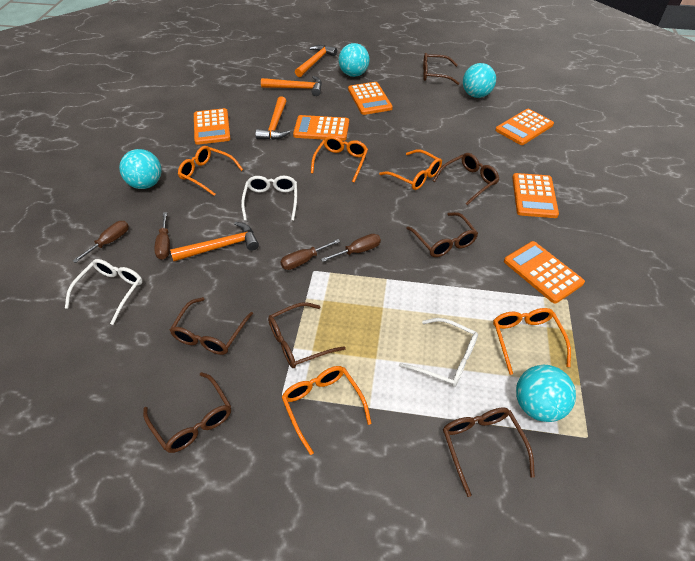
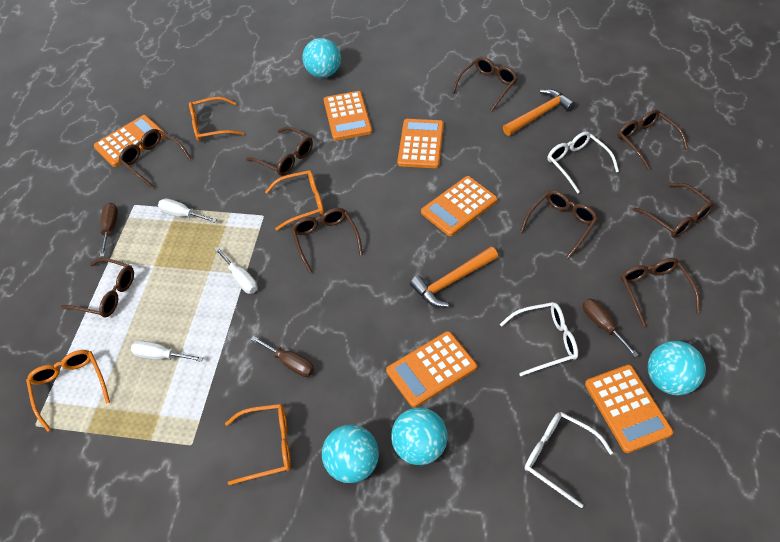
brown glasses: [143,372,231,453] [170,297,253,355] [268,302,346,368] [406,212,478,257] [423,53,460,85] [433,153,499,205] [443,407,535,497] = 7 -> [61,258,134,317] [119,129,191,189] [246,127,313,176] [291,208,363,273] [452,57,518,111] [520,190,598,259] [618,110,688,170] [621,258,700,327] [632,183,714,238] = 9
brown screwdriver: [73,221,129,263] [154,212,170,260] [280,239,340,270] [321,234,381,262] = 4 -> [100,203,118,257] [251,336,314,377] [583,299,639,357] = 3
orange glasses: [178,146,243,196] [282,366,372,455] [311,136,368,182] [379,149,442,190] [493,308,571,375] = 5 -> [26,350,110,432] [189,97,244,142] [225,404,291,485] [265,170,324,231] = 4
orange hammer: [170,222,259,261] [255,96,290,140] [261,76,322,96] [295,45,337,77] = 4 -> [410,247,498,307] [503,89,576,136] = 2
white screwdriver: none = 0 -> [131,341,203,362] [158,198,217,223] [214,247,258,294] = 3

